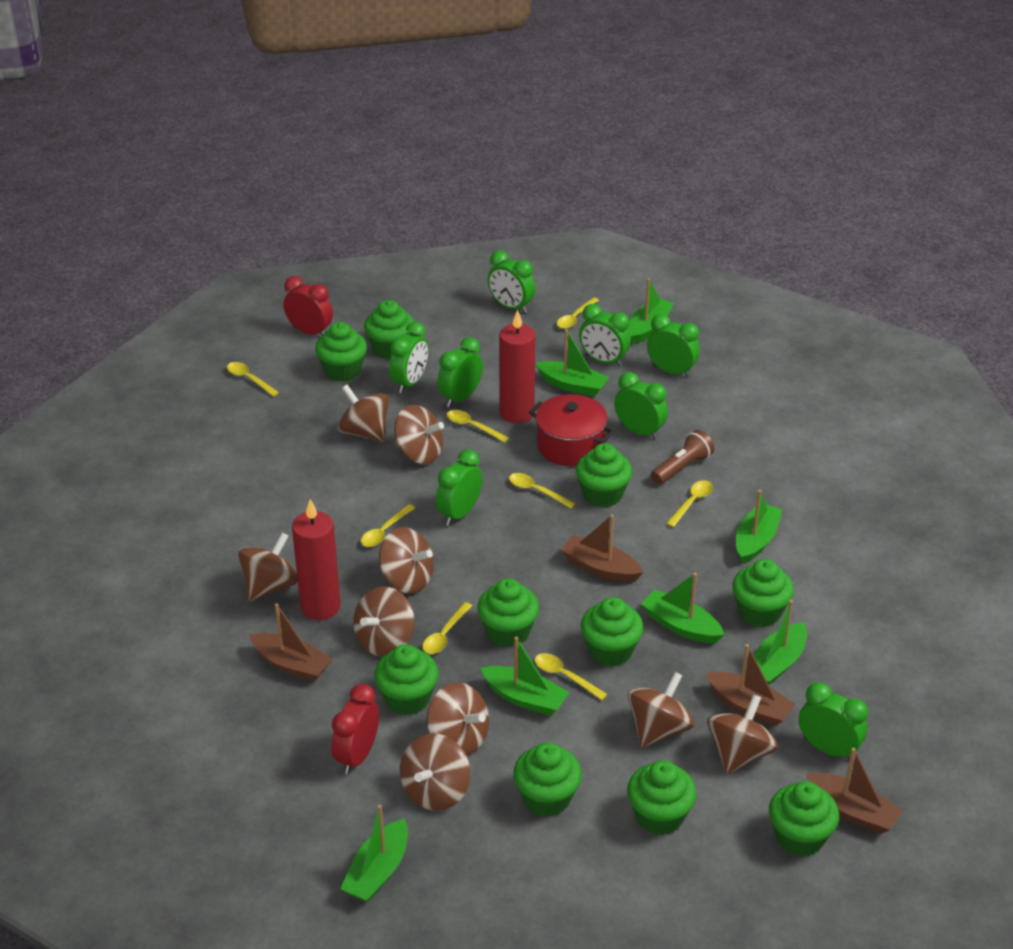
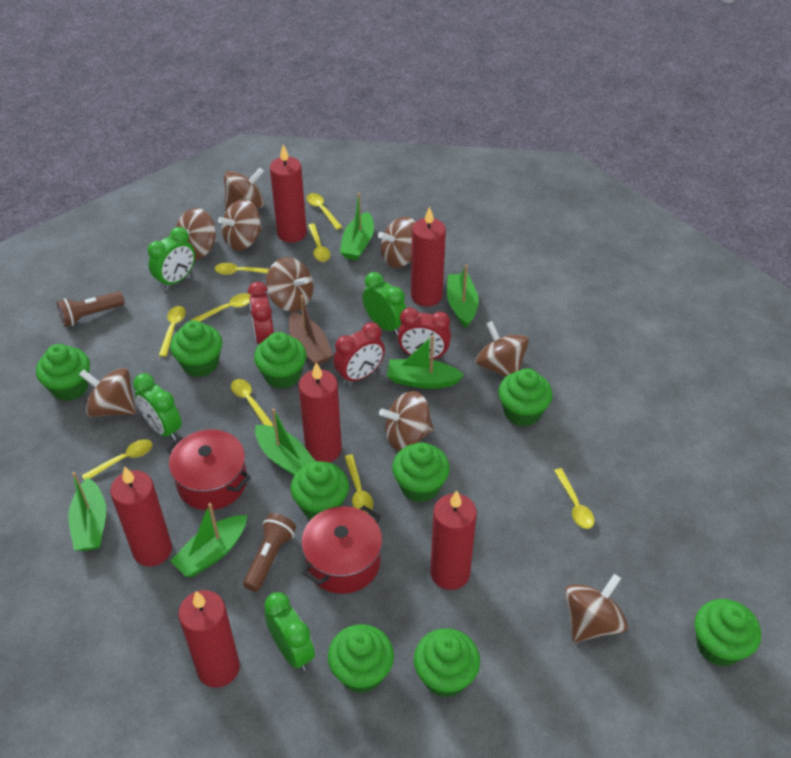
brown boat: [250,603,332,682] [561,514,644,582] [706,644,795,726] [806,748,903,834] = 4 -> [289,295,333,366] = 1
brown flashlight: [651,430,715,484] = 1 -> [57,291,124,327] [243,513,296,592] = 2
green boat: [340,805,408,903] [481,637,570,716] [535,329,609,397] [629,278,674,344] [641,573,725,643] [736,490,783,564] [746,600,807,685] = 7 -> [68,472,106,551] [170,503,247,577] [255,408,316,476] [340,193,374,261] [387,335,464,389] [447,264,479,328] = 6
green clock: [389,322,428,393] [436,449,483,526] [437,337,483,407] [488,250,535,313] [579,304,631,367] [614,372,668,440] [647,314,700,377] [799,682,868,760] = 8 -> [133,373,182,441] [148,227,195,289] [264,592,315,671] [362,272,406,336] = 4
green cupcake: [315,322,367,382] [364,300,414,359] [374,644,439,715] [477,578,539,647] [513,743,582,817] [576,443,632,508] [581,597,644,667] [627,760,697,836] [732,559,794,627] [769,781,839,857] = 10 -> [36,344,90,401] [170,320,222,377] [254,332,306,389] [290,461,349,519] [328,624,394,693] [392,442,450,502] [414,628,480,698] [498,368,553,426] [695,599,761,666] = 9
red candle: [292,499,341,620] [499,309,536,424] = 2 -> [110,466,172,566] [178,590,240,688] [270,145,307,243] [299,362,342,463] [411,207,446,307] [430,491,477,590] = 6
red clock: [283,276,333,336] [331,684,379,774] = 2 -> [248,282,274,344] [333,322,385,385] [398,308,451,360] = 3
red pot: [529,394,615,466] = 1 -> [166,429,251,510] [301,506,382,594] = 2
yellow spoon: [227,362,279,397] [361,504,415,547] [422,602,472,654] [447,410,509,443] [509,473,576,508] [535,653,608,700] [557,297,599,329] [666,480,713,527] = 8 -> [82,439,153,480] [159,306,186,357] [191,293,250,322] [215,263,269,275] [231,379,274,427] [306,193,342,230] [308,224,330,262] [344,454,373,513] [554,468,595,529] = 9

